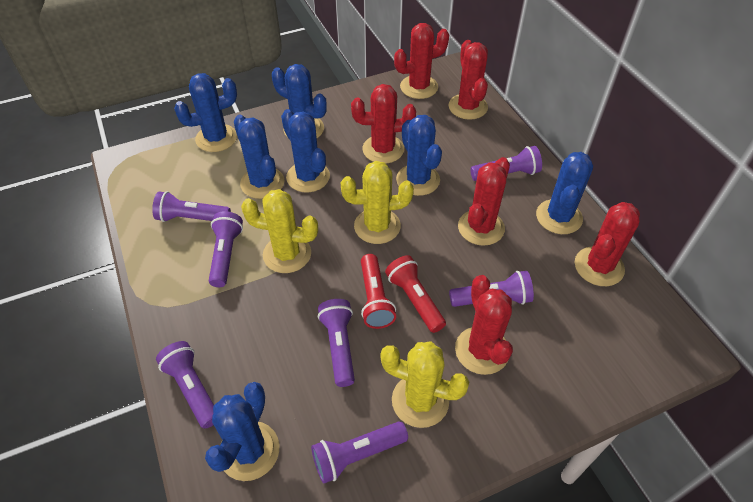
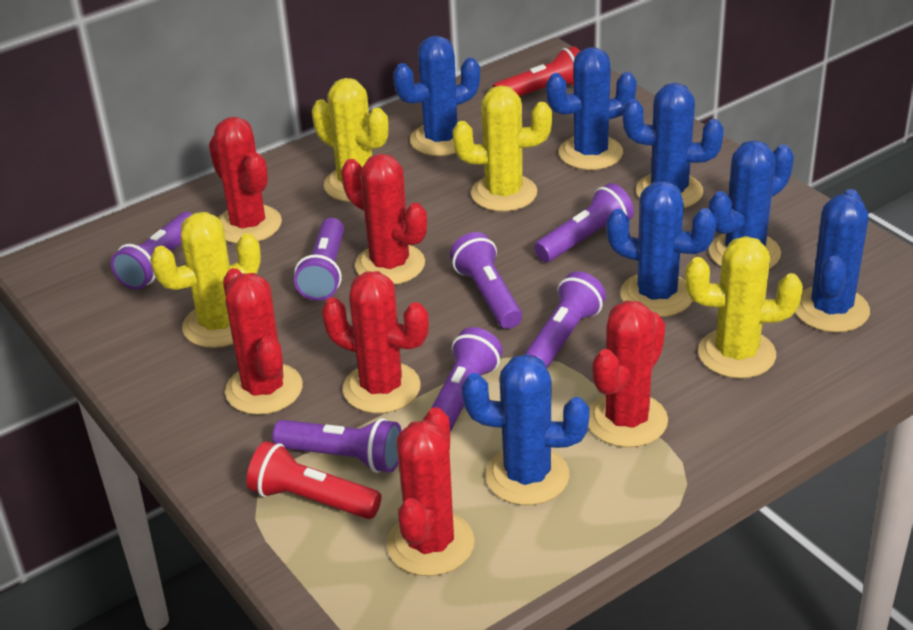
yellow cactus: [241,189,318,273] [340,161,414,244] [380,342,469,428] = 3 -> [150,212,261,348] [312,78,389,202] [453,85,552,212] [685,236,803,379] = 4

